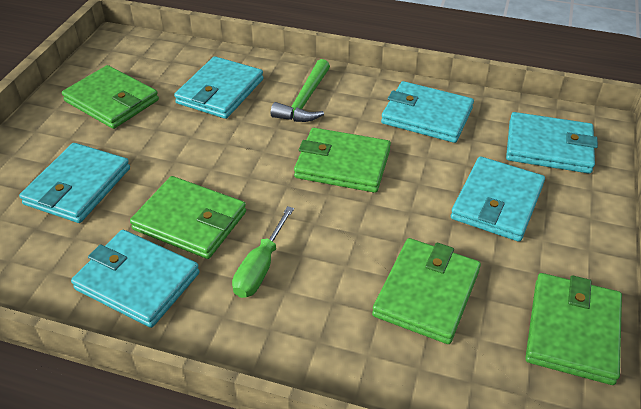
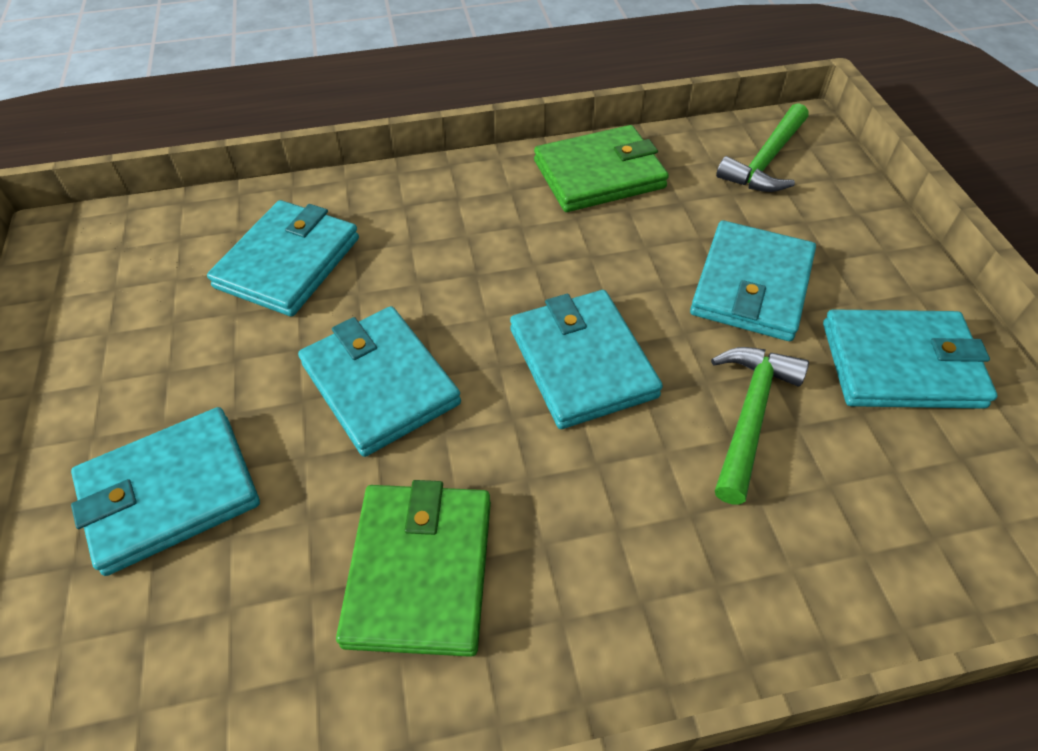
green hammer: [271,59,330,122] = 1 -> [711,347,809,504] [716,103,808,192] = 2
green screwdriver: [232,206,294,298] = 1 -> none = 0
green wallet: [62,65,159,129] [130,176,246,259] [294,128,391,193] [372,238,481,344] [525,273,622,385] = 5 -> [336,480,491,657] [534,125,669,212] = 2

